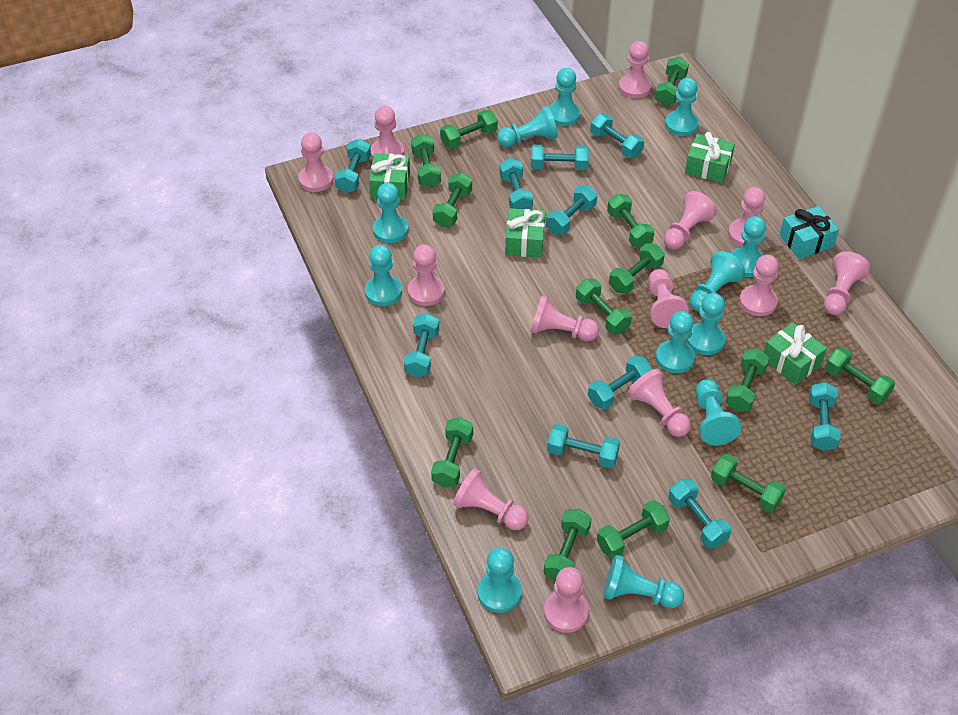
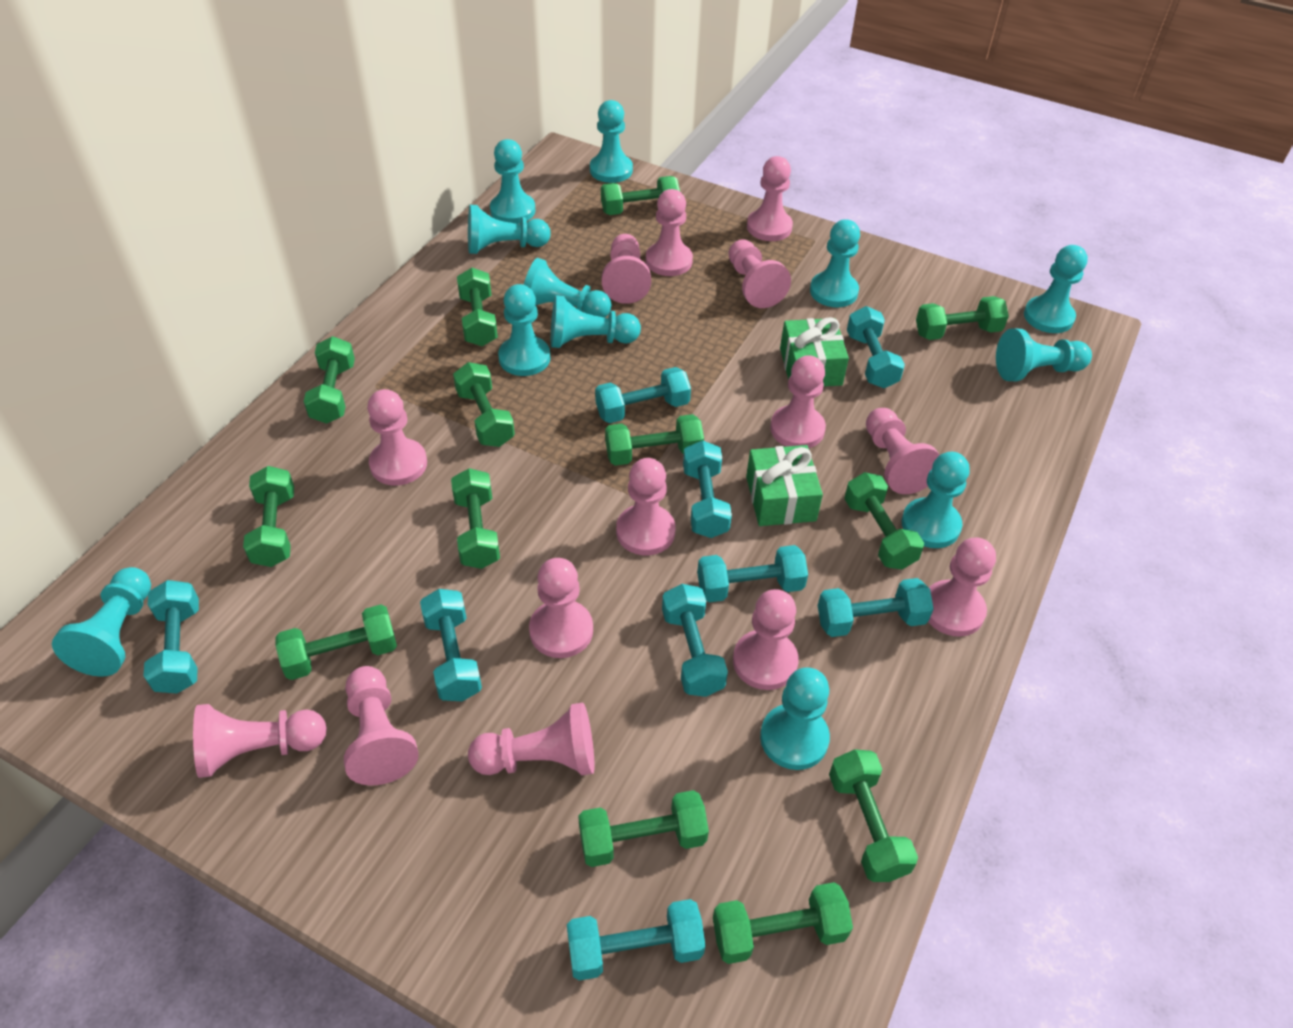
green gift: [369,153,410,200] [505,208,546,258] [685,132,735,183] [764,322,827,385] = 4 -> [746,445,823,526] [780,317,849,386] = 2
pink pawn: [299,133,333,192] [371,106,404,159] [408,245,445,306] [453,468,528,530] [530,296,599,341] [544,567,589,633] [619,41,651,98] [628,369,691,437] [649,269,689,328] [664,191,717,249] [728,187,765,246] [739,255,779,316] [824,251,871,315] = 13 -> [193,704,327,778] [344,666,419,785] [367,389,427,486] [468,702,595,776] [529,558,593,658] [602,234,651,304] [616,458,676,555] [646,189,693,276] [729,239,791,308] [733,589,799,690] [747,156,793,241] [770,355,826,448] [866,408,940,494] [928,537,996,637] = 14
turquoise dumbbell: [335,139,371,193] [404,313,439,378] [499,158,533,209] [531,145,589,170] [546,186,597,235] [547,424,620,469] [588,355,652,410] [590,114,644,158] [669,479,731,549] [809,382,841,451] = 10 -> [144,580,199,693] [420,589,482,701] [567,899,705,981] [595,367,691,423] [662,584,728,697] [683,440,732,538] [697,545,808,602] [818,578,934,637] [847,306,905,388] = 9
turquoise gift: [780,206,839,259] = 1 -> none = 0

